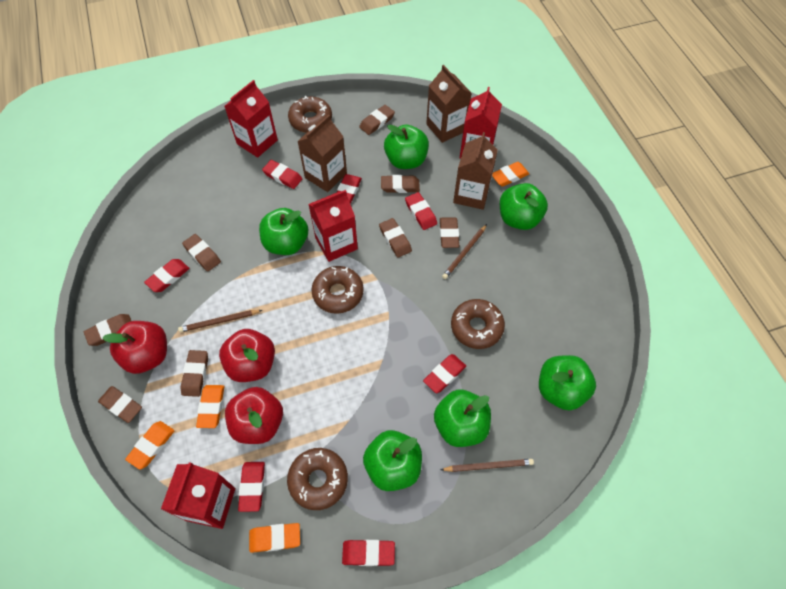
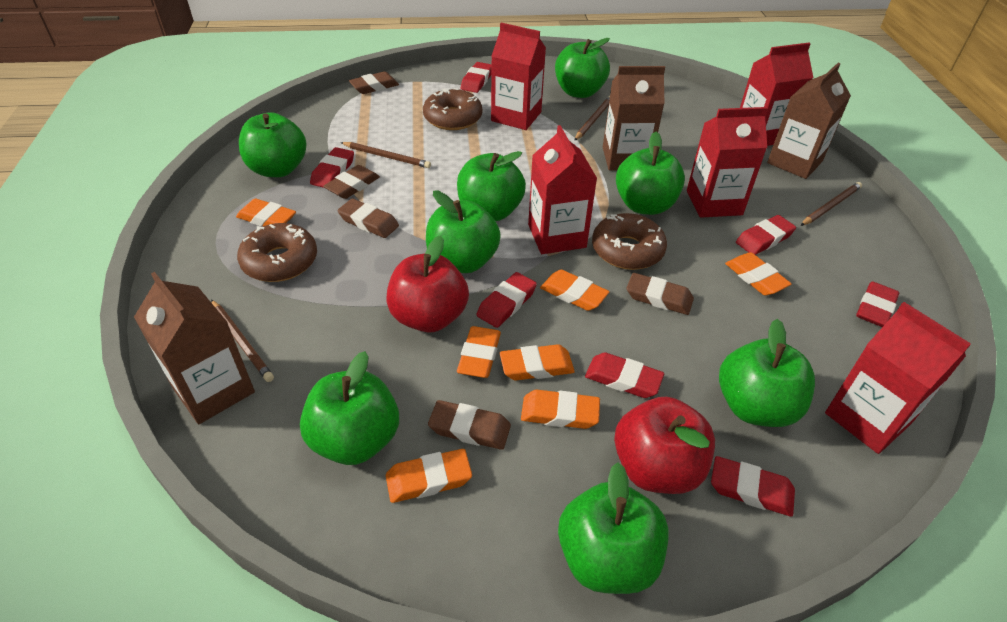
brown donut: [287,448,348,510] [288,96,332,133] [311,266,364,314] [451,299,505,349] = 4 -> [237,223,317,282] [423,88,482,130] [592,213,667,270] = 3
brown eraser: [84,314,131,346] [98,386,142,423] [180,350,208,397] [182,234,221,272] [359,105,395,135] [379,218,412,258] [381,175,420,193] [440,217,459,248] = 8 -> [323,165,380,199] [337,199,399,238] [349,71,399,94] [428,400,511,450] [627,273,694,315] = 5
brown pencil: [178,310,262,332] [440,459,534,472] [442,224,487,279] = 3 -> [211,300,274,382] [340,142,431,168] [574,96,610,141] [800,182,862,226] = 4
green apple: [259,208,308,255] [363,430,422,491] [384,124,429,169] [434,390,491,447] [500,183,548,230] [539,355,596,411] = 6 -> [239,112,306,177] [300,351,399,465] [426,191,501,273] [457,151,526,221] [555,38,610,98] [558,462,669,594] [616,132,685,215] [719,319,815,427] = 8
orange eraser: [125,421,174,470] [196,385,224,428] [249,523,300,553] [492,162,529,187] = 4 -> [236,198,296,226] [386,449,472,503] [457,326,501,378] [500,344,575,380] [521,390,600,429] [540,270,609,311] [725,252,792,295] = 7
red apple: [103,321,167,374] [219,329,275,382] [225,387,283,444] = 3 -> [386,235,469,332] [614,397,715,494] = 2
red carton: [161,462,235,529] [225,80,278,158] [308,190,358,262] [460,87,502,159] = 4 -> [491,23,546,130] [528,125,597,254] [687,107,768,218] [740,43,813,146] [825,302,971,454] = 5

